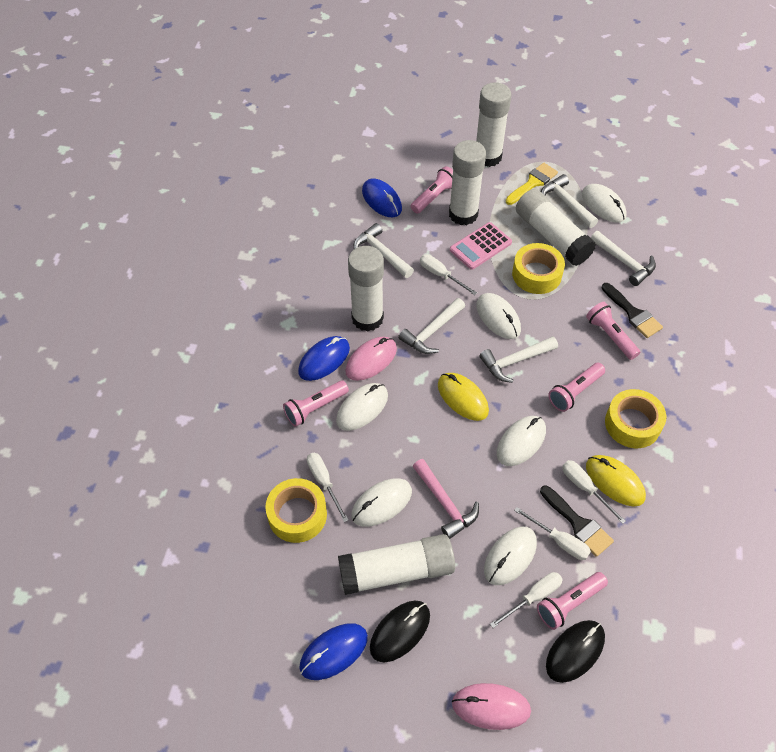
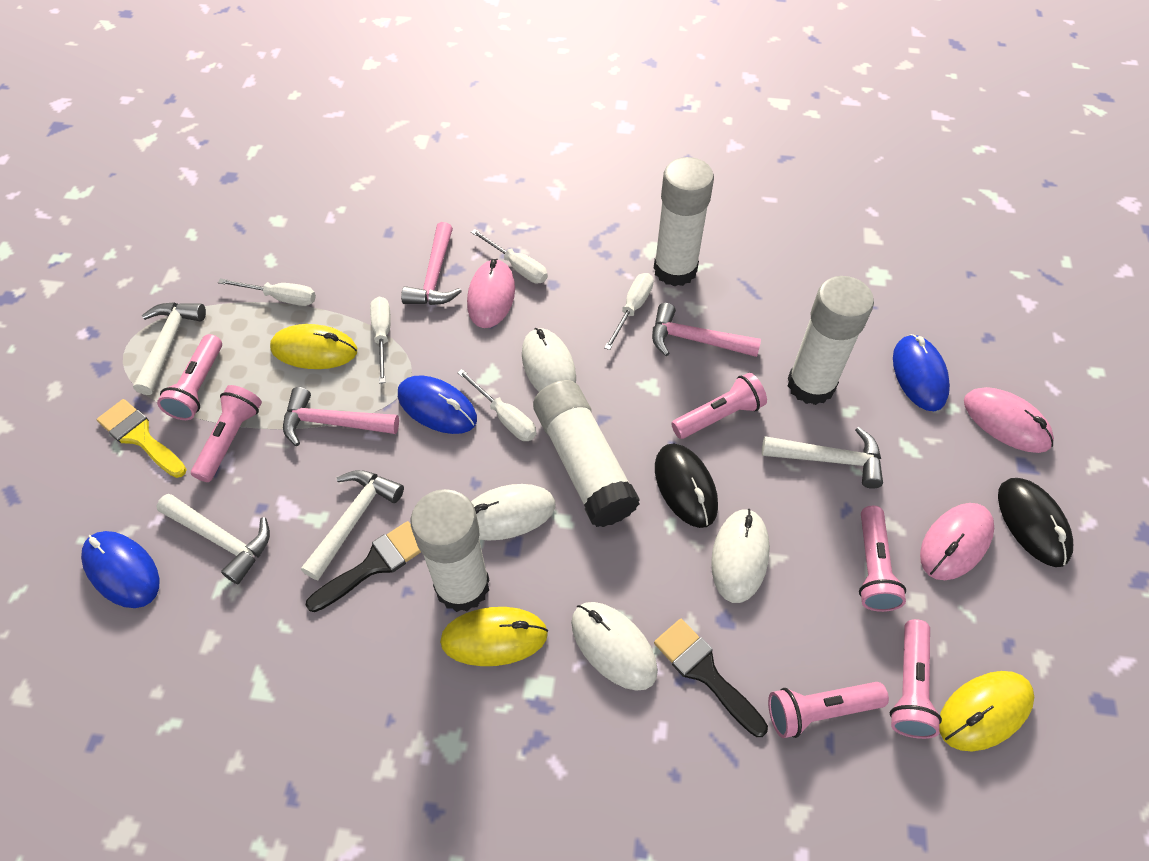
pink calculator: [450,222,512,270] = 1 -> none = 0
pink flashlight: [283,380,349,427] [411,166,453,214] [537,572,608,630] [548,363,605,412] [586,302,640,360] = 5 -> [157,334,222,420] [191,385,262,482] [671,373,767,439] [768,682,889,738] [859,506,906,612] [890,619,942,739] = 6
pink hammer: [412,459,479,539] = 1 -> [283,387,399,446] [401,222,462,305] [652,303,761,357] = 3
pink mouse: [345,337,397,381] [452,683,531,730] = 2 -> [467,259,515,328] [920,503,994,580] [964,387,1054,453] = 3
white glue stick: [338,534,455,595] [348,246,384,331] [449,140,486,225] [476,82,511,167] [516,189,596,266] = 5 -> [411,489,489,612] [533,380,640,527] [654,157,714,287] [788,276,874,405] = 4
white hammer: [354,223,414,278] [398,298,465,354] [480,336,558,383] [541,174,598,228] [591,231,656,286] = 5 -> [133,302,206,395] [156,494,270,584] [301,470,404,580] [762,427,883,489] = 4
white mouse: [336,383,388,431] [351,478,412,527] [476,293,521,339] [484,527,537,585] [497,416,546,466] [582,184,627,223] = 6 -> [471,484,556,541] [522,328,576,392] [571,602,658,691] [711,509,770,603] = 4
yellow mouse: [438,373,489,421] [586,455,646,506] = 2 -> [270,324,357,369] [440,607,548,666] [940,671,1034,751] = 3
yellow tape: [265,478,327,543] [512,243,565,294] [605,389,666,448] = 3 -> none = 0

